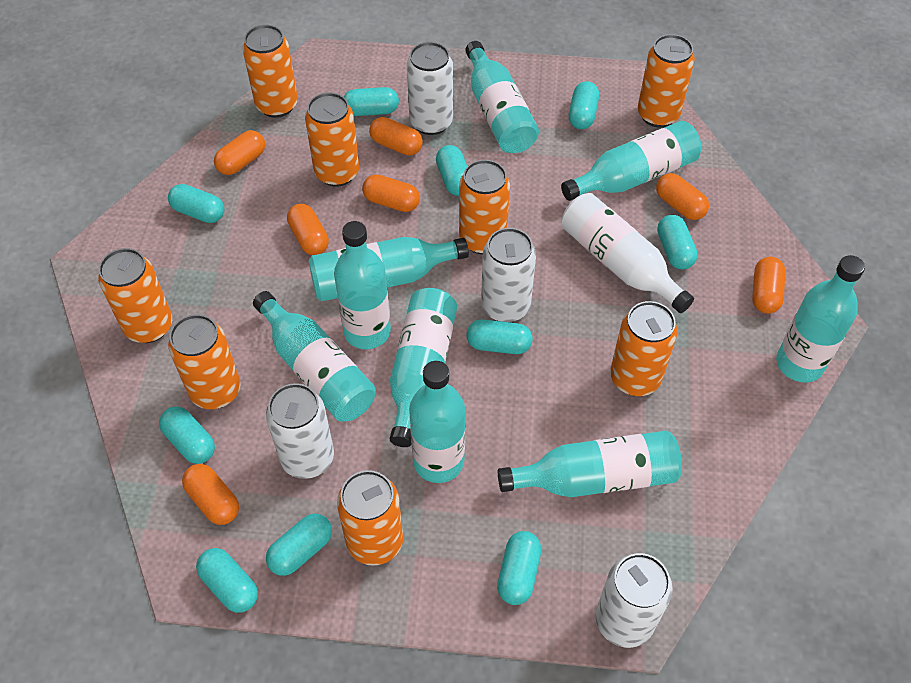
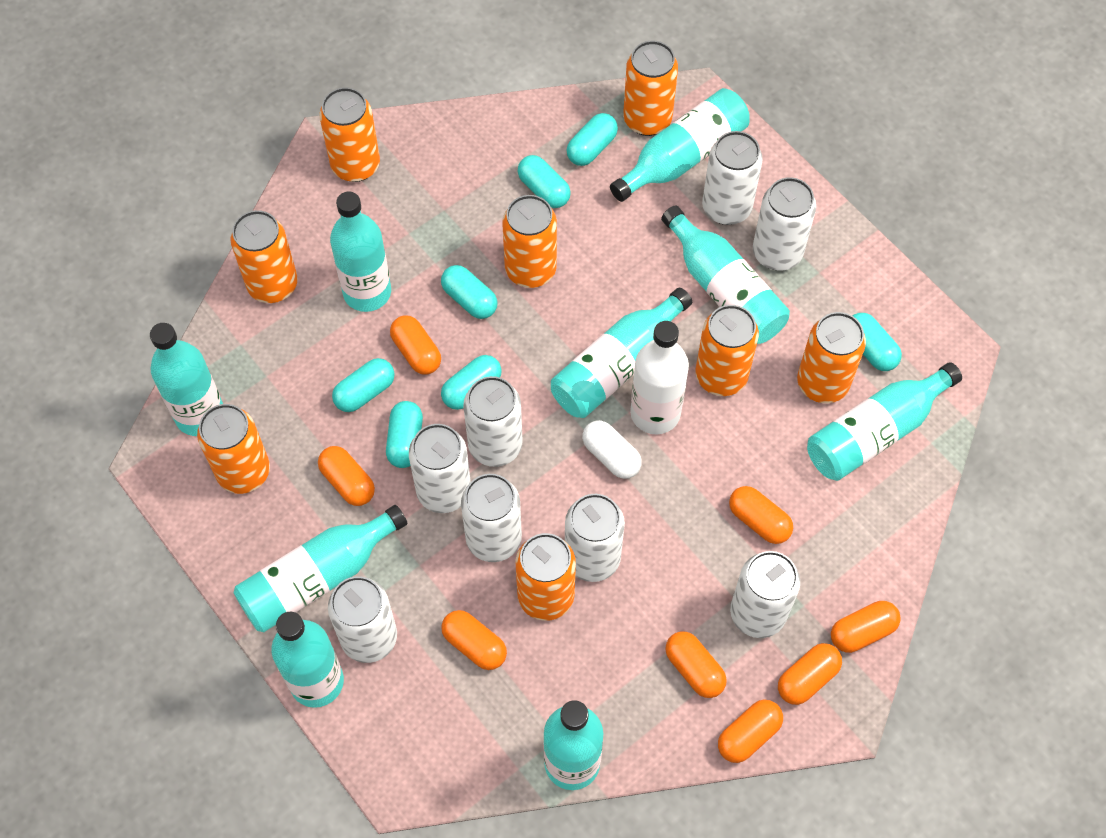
orange capsule: [182,464,239,525] [214,130,265,175] [287,204,329,255] [362,174,420,212] [369,117,423,156] [656,173,709,220] [752,257,785,314] = 7 -> [318,446,375,506] [390,316,441,375] [441,610,507,670] [665,631,727,698] [718,699,783,763] [729,486,793,544] [778,643,842,705] [831,601,901,653] = 8
turquoise capsule: [159,406,215,464] [168,184,224,223] [196,548,258,613] [266,514,332,576] [344,87,399,116] [436,145,467,196] [467,319,533,354] [497,531,541,605] [569,81,599,129] [657,215,698,270] = 10 -> [332,358,395,412] [386,401,423,468] [441,265,497,319] [441,355,502,410] [517,155,571,208] [566,113,618,166] [852,313,902,371] = 7
white can: [266,383,334,479] [407,42,453,135] [481,228,536,322] [596,553,673,648] = 4 -> [328,576,397,663] [409,424,471,513] [461,474,522,562] [463,376,523,467] [565,494,625,582] [702,131,763,225] [730,551,800,638] [753,177,816,271] = 8
white capsule: none = 0 -> [582,420,642,479] = 1

